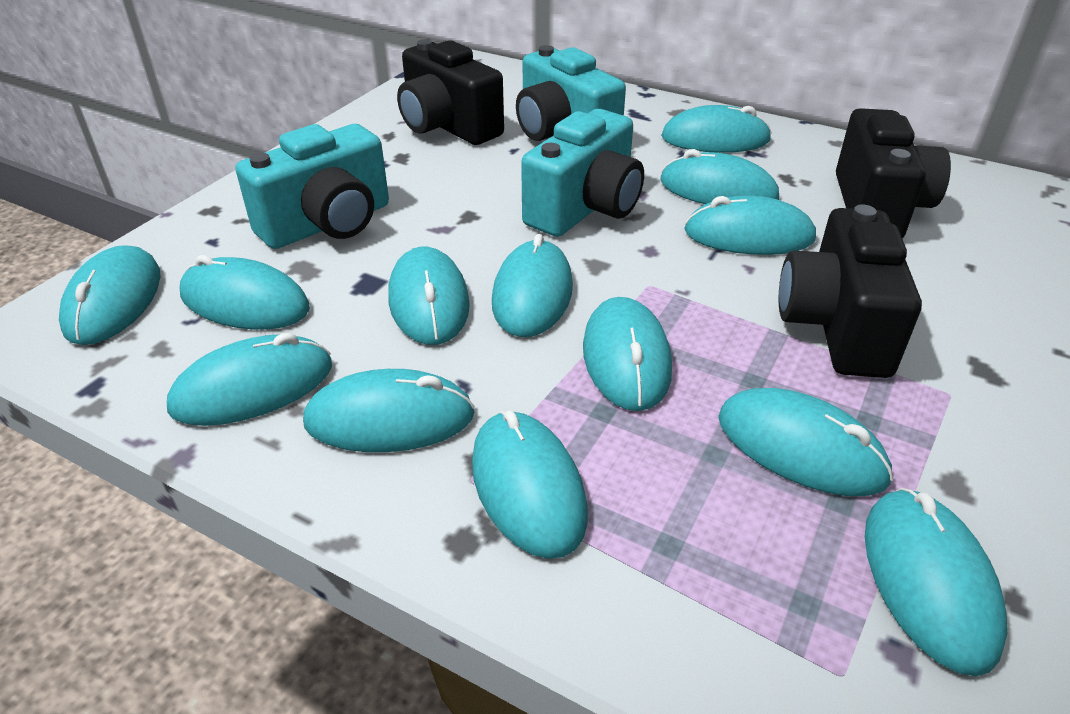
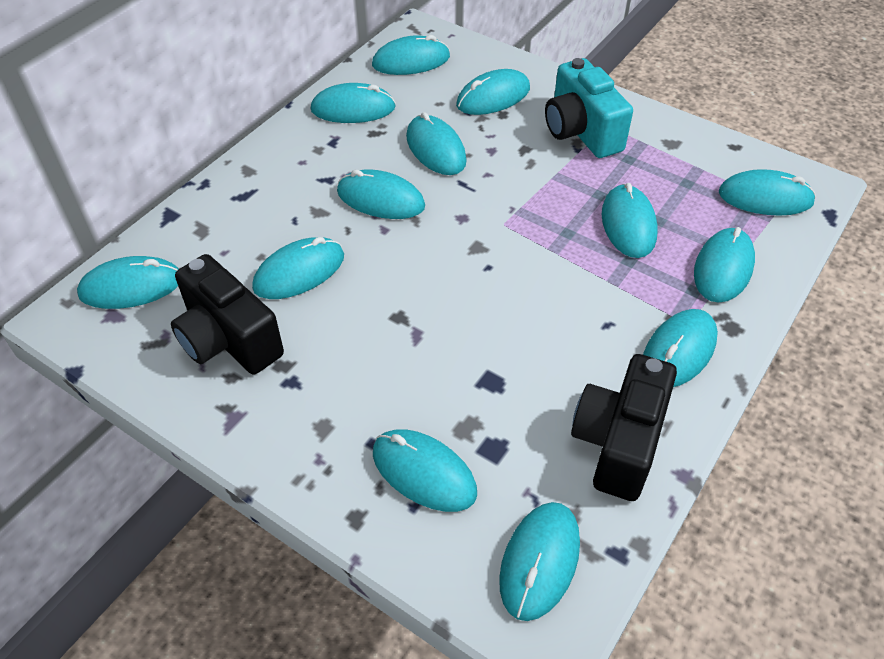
black camera: [397,39,504,145] [779,204,922,378] [836,108,951,238] = 3 -> [171,254,284,375] [571,354,677,501] = 2
turquoise camera: [236,124,389,249] [516,45,626,141] [521,109,644,237] = 3 -> [545,58,633,158] = 1

